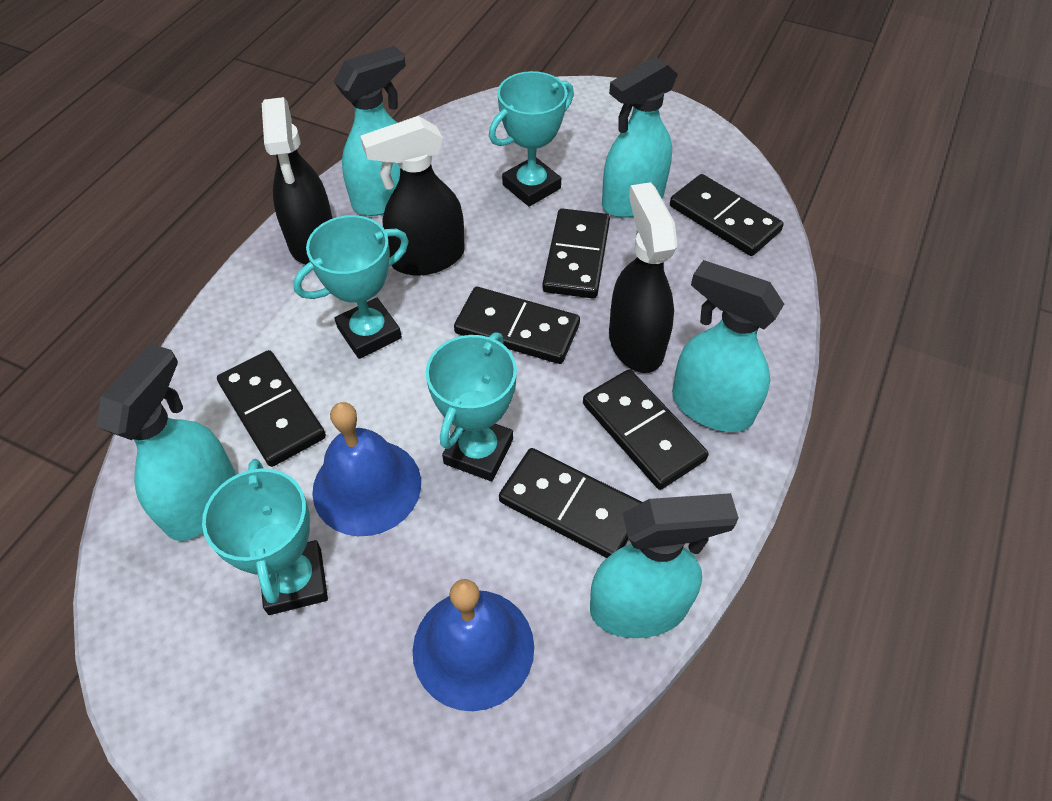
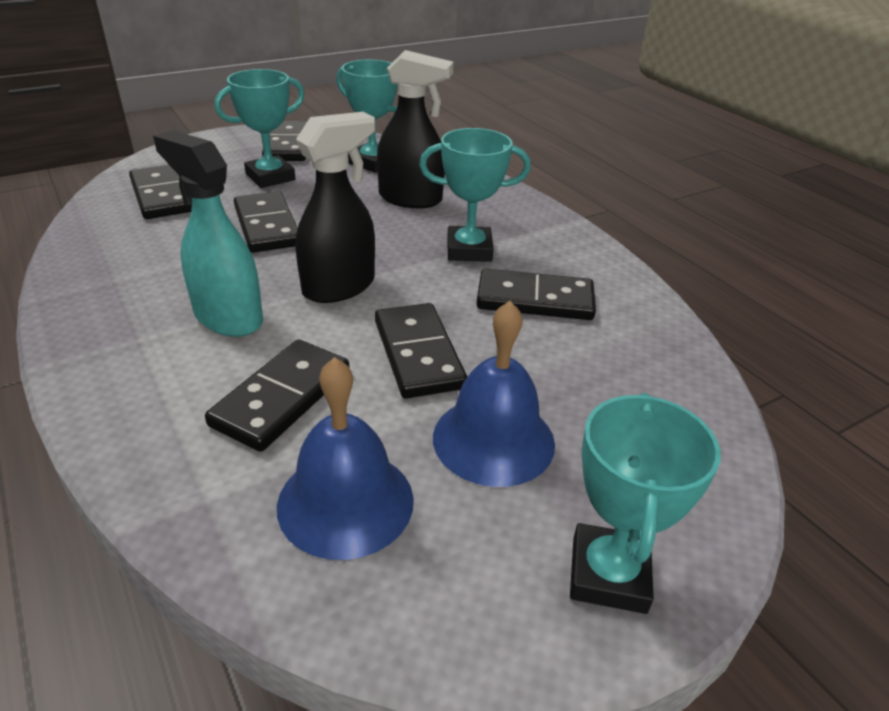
black spray bottle: [262,97,333,264] [360,116,465,276] [609,182,677,373] = 3 -> [296,112,375,303] [377,50,454,208] = 2
turquoise spray bottle: [96,343,236,541] [334,46,406,216] [590,493,739,638] [602,56,678,218] [672,260,784,432] = 5 -> [153,130,263,337] = 1

